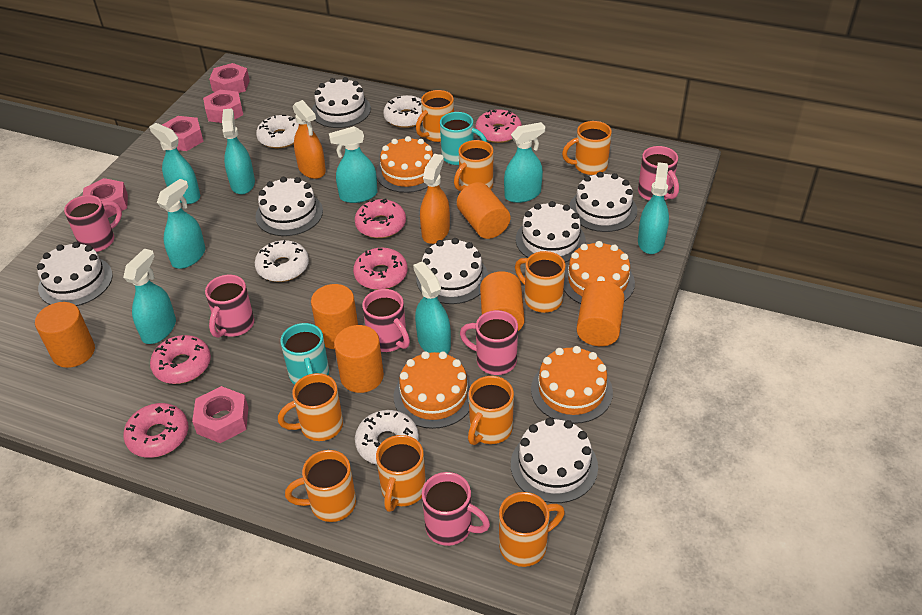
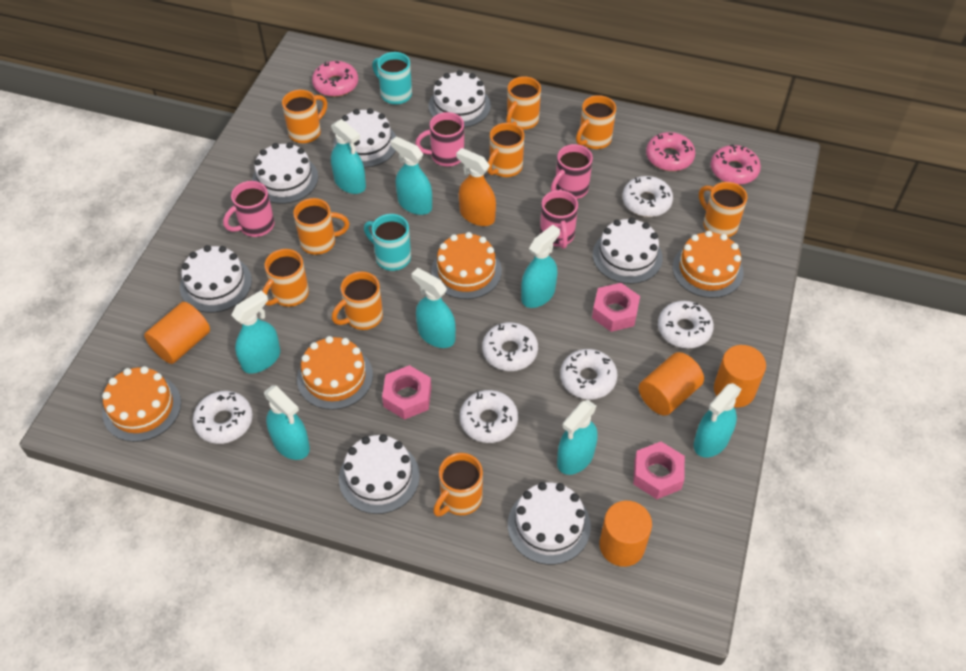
orange cylinder: [35,302,95,368] [311,284,358,349] [334,325,384,393] [457,182,510,239] [480,271,525,331] [576,281,625,346] = 6 -> [144,302,210,364] [599,501,652,567] [639,352,704,416] [714,345,766,407] = 4
orange spray bottle: [293,100,326,179] [420,154,450,244] = 2 -> [456,148,496,226] = 1
pink donut: [123,403,188,458] [150,335,211,384] [353,248,408,290] [355,198,406,238] [476,109,522,143] = 5 -> [312,61,358,97] [646,132,695,171] [711,145,761,185] = 3
pink mug: [64,195,122,252] [205,275,254,338] [362,289,410,352] [422,472,490,546] [460,310,518,375] [638,146,679,200] = 6 -> [223,181,275,237] [415,112,464,166] [540,190,578,249] [551,144,593,199] = 4
pink nut: [83,178,128,218] [162,116,204,151] [192,386,248,443] [203,90,243,123] [209,63,250,93] = 5 -> [382,365,431,420] [592,283,640,332] [633,442,685,499] = 3
white donut: [255,240,309,282] [256,115,299,148] [355,410,419,465] [383,95,423,128] = 4 -> [193,391,253,444] [460,390,518,443] [482,322,538,371] [560,349,618,399] [622,176,673,217] [658,301,714,348] = 6

